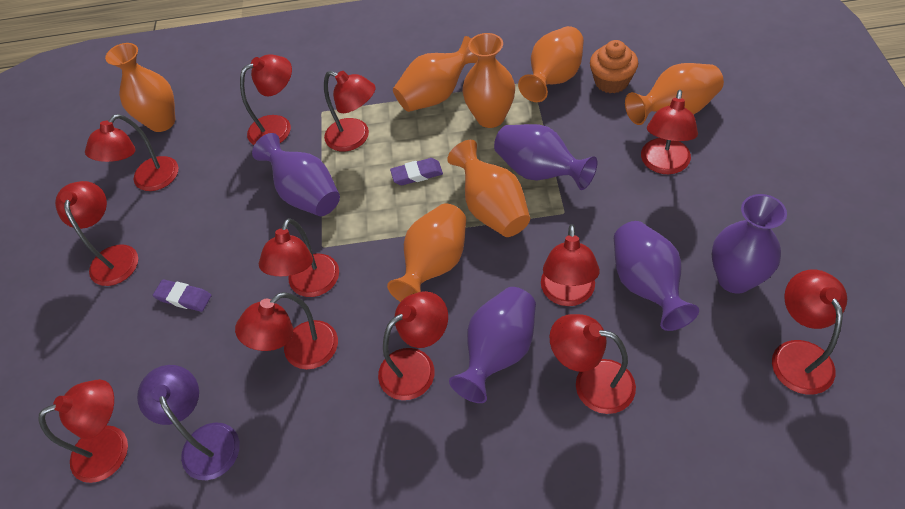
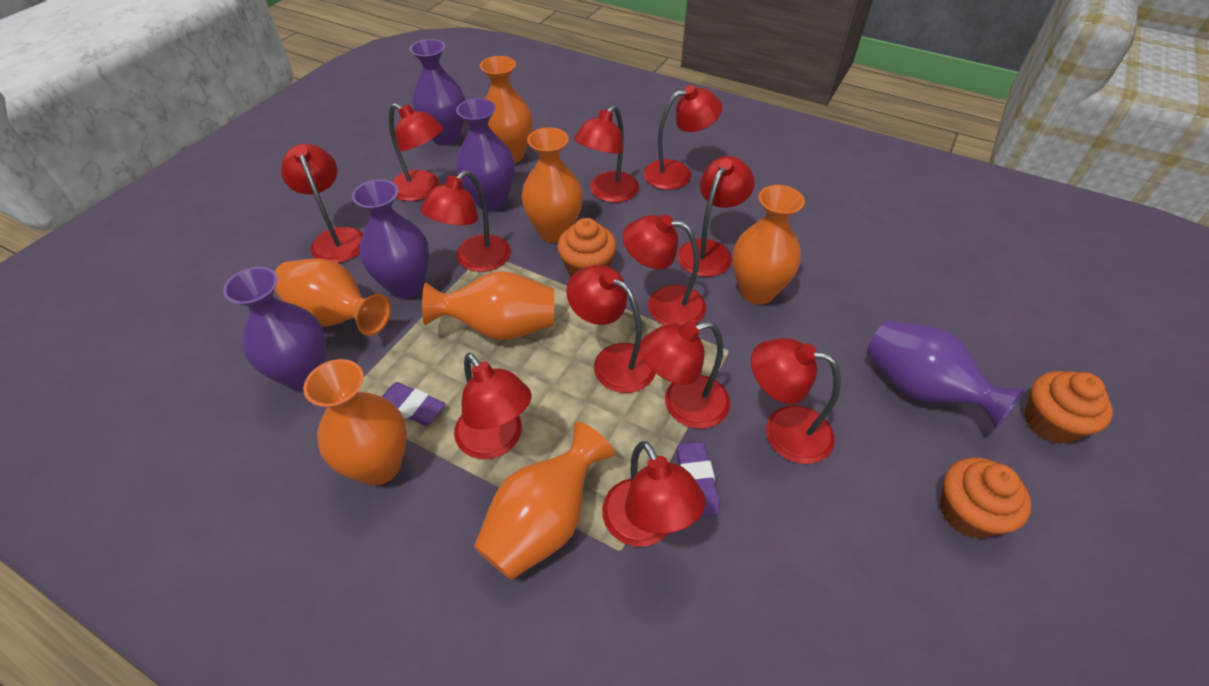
orange cupcake: [590,40,638,94] = 1 -> [557,218,617,277] [940,457,1032,539] [1024,371,1113,444] = 3
purple lamp: [137,365,240,480] = 1 -> none = 0

